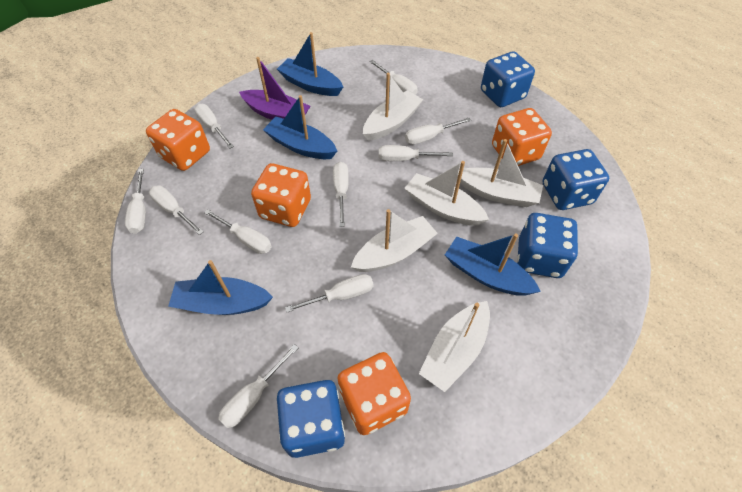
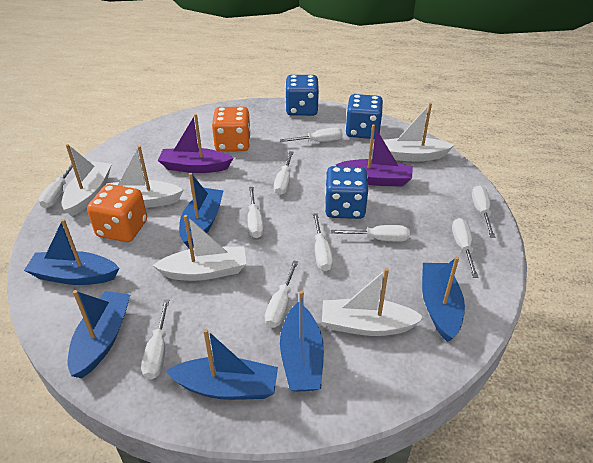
blue boat: [168,260,273,315] [263,95,337,159] [277,32,343,96] [445,234,541,296] = 4 -> [24,219,119,285] [68,290,130,378] [166,329,278,400] [179,173,224,248] [280,290,324,392] [422,256,465,342] = 6
blue dice: [277,380,345,458] [481,51,535,107] [517,213,578,278] [543,149,609,210] = 4 -> [285,75,319,116] [325,166,368,219] [345,94,383,139] = 3
orange dice: [146,109,210,171] [251,163,311,227] [337,352,411,435] [492,108,552,166] = 4 -> [87,184,147,242] [212,107,251,152] = 2
purple boat: [239,57,311,120] = 1 -> [158,114,233,173] [336,124,413,187] = 2

